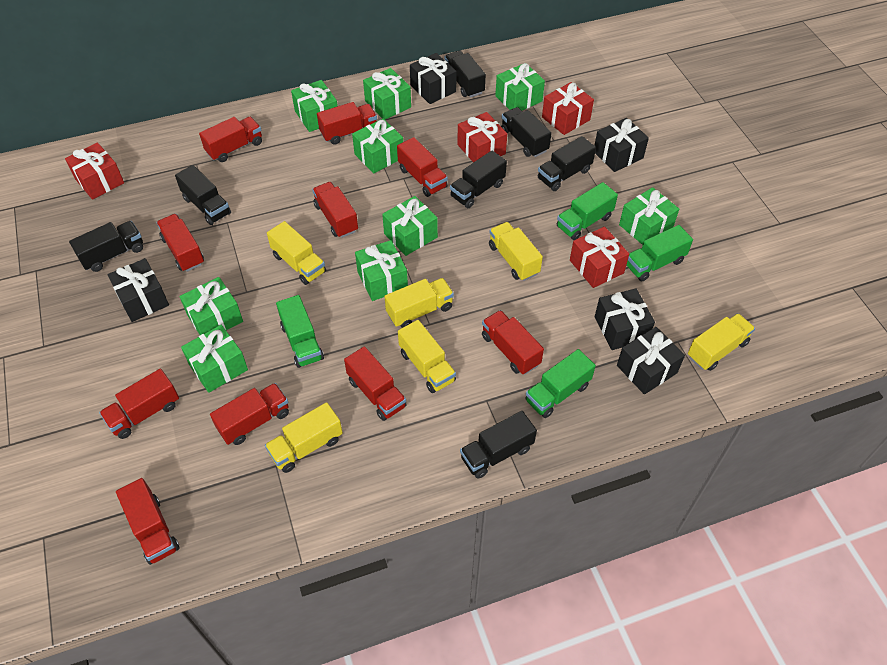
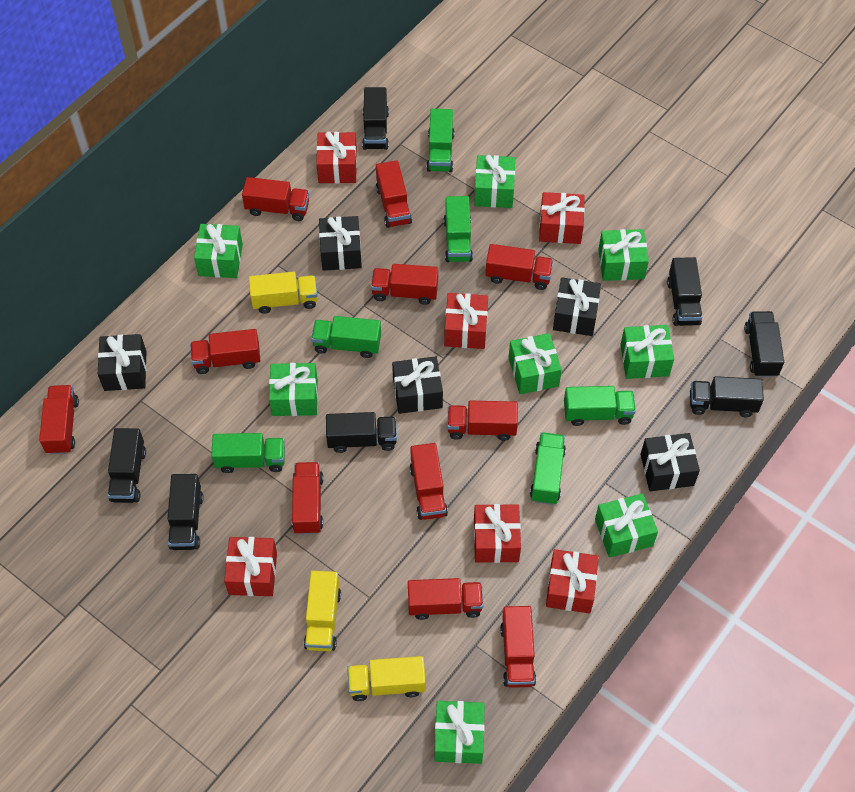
green gift: [179,277,243,335] [181,325,248,393] [291,80,338,132] [352,119,403,173] [355,240,408,301] [363,68,411,120] [382,196,438,256] [495,63,545,111] [619,187,679,245] = 9 -> [194,224,243,278] [269,363,318,416] [435,701,485,764] [474,155,515,208] [508,333,562,394] [595,493,658,558] [598,229,649,281] [620,325,674,379] = 8
green truck: [276,295,324,368] [525,349,596,418] [557,182,618,240] [626,225,693,281] = 4 -> [211,433,285,473] [311,316,381,358] [426,109,454,172] [444,196,473,262] [530,432,566,505] [564,386,636,426] = 6
red gift: [65,142,124,200] [457,112,507,163] [542,82,594,135] [570,227,629,288] = 4 -> [224,537,277,596] [316,131,357,183] [444,293,488,349] [474,504,521,563] [539,192,585,244] [546,549,599,613] = 6
red truck: [99,369,179,439] [116,478,180,565] [156,214,204,272] [199,117,262,162] [210,383,289,445] [312,182,358,238] [317,102,377,145] [344,346,407,421] [397,137,448,197] [482,310,544,375] = 10 -> [39,385,79,454] [190,329,260,374] [242,177,309,221] [292,462,324,535] [371,264,438,305] [376,160,412,228] [408,578,483,620] [410,443,448,520] [447,401,518,441] [485,244,553,290] [500,606,536,688] = 11
yellow truck: [265,402,343,473] [267,221,326,285] [384,278,454,328] [398,320,456,393] [489,222,543,281] [688,313,755,371] = 6 -> [249,272,317,314] [304,571,341,651] [347,656,426,701] = 3

